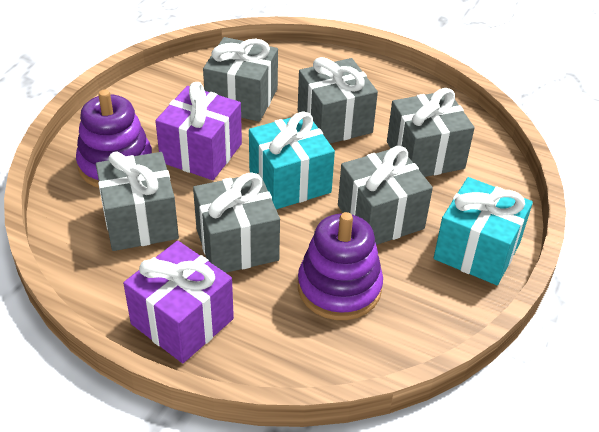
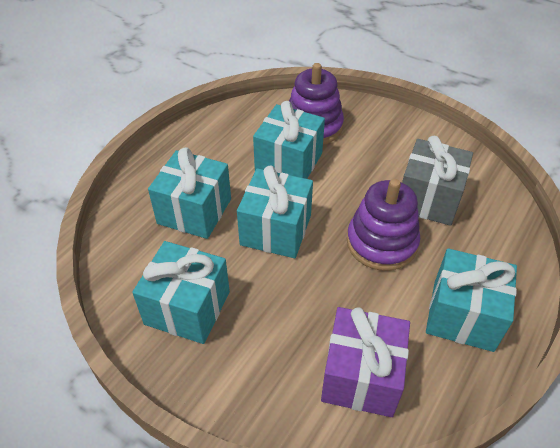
grey gift: [96,151,179,251] [193,173,280,273] [203,37,278,122] [298,57,378,144] [338,146,433,245] [387,88,474,177] = 6 -> [402,136,473,226] = 1
purple gift: [123,241,234,363] [155,82,242,180] = 2 -> [321,307,410,417] = 1
turquoise gift: [249,111,335,209] [434,177,533,285] = 2 -> [132,241,230,344] [148,147,231,239] [237,165,313,258] [253,101,325,179] [426,248,517,352] = 5

